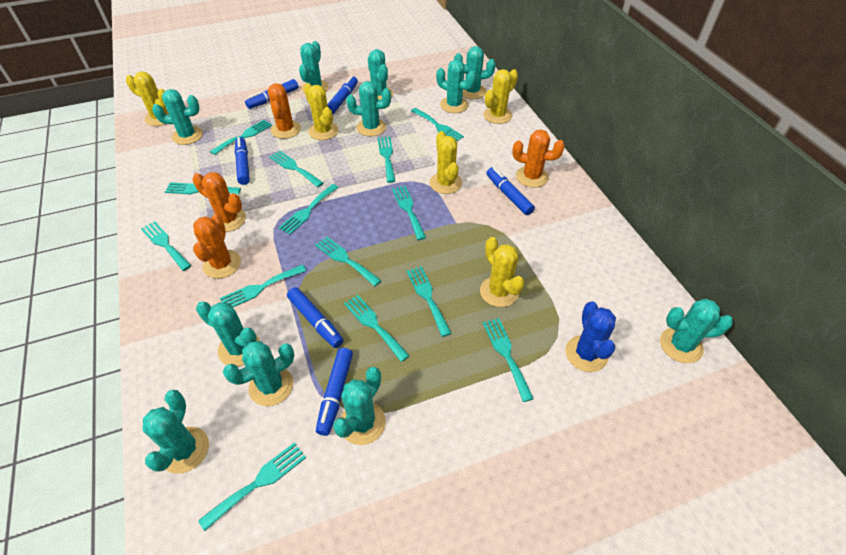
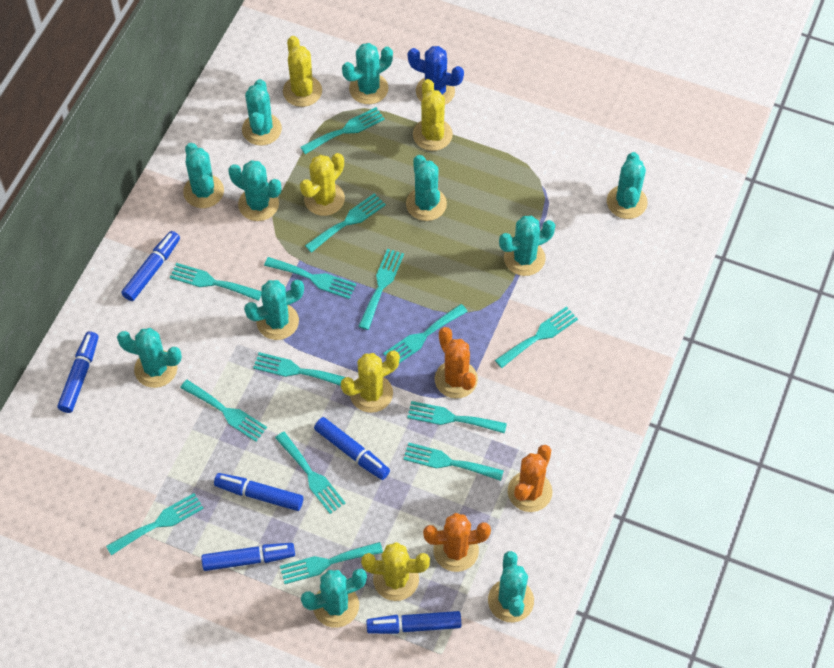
orange cactus: [192,172,246,232] [193,215,241,278] [268,83,301,139] [512,130,565,188] = 4 -> [423,513,491,572] [435,327,478,399] [508,445,552,512] = 3

